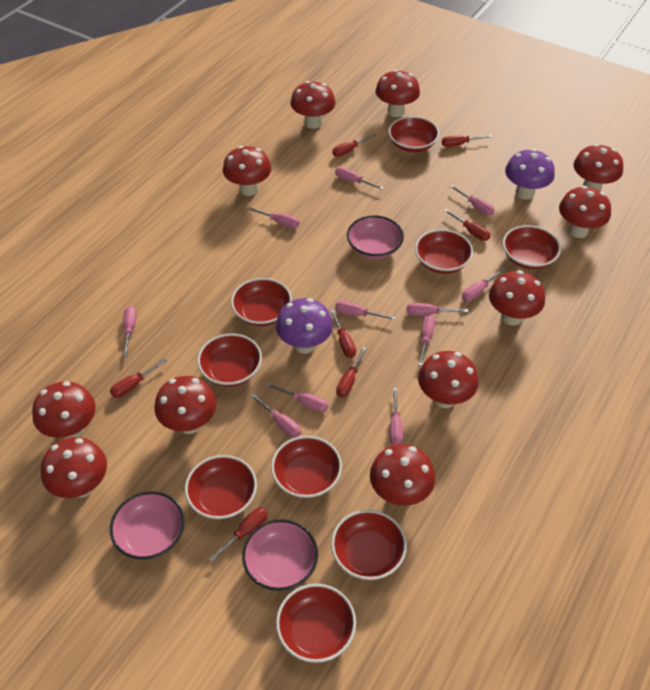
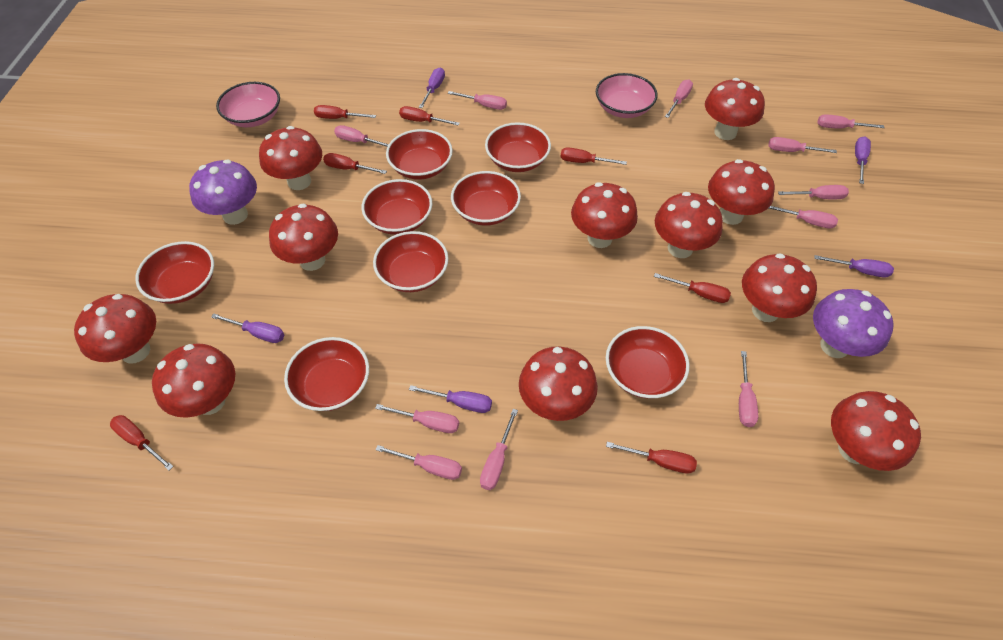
pink bowl: [110,491,185,559] [242,519,318,591] [347,215,404,259] = 3 -> [216,82,280,127] [596,73,658,118] = 2
purple screwdriver: none = 0 -> [211,313,284,343] [409,385,492,413] [419,68,445,108] [814,255,894,278] [855,136,871,184] = 5
red bowl: [185,455,257,519] [197,333,262,387] [231,278,292,326] [271,436,342,498] [276,584,356,663] [331,510,407,580] [388,116,439,153] [415,229,473,274] [503,225,561,270] = 9 -> [135,241,214,304] [284,337,369,411] [362,179,432,235] [373,231,448,292] [386,129,453,180] [451,171,521,226] [485,122,551,172] [606,326,689,399] = 8

